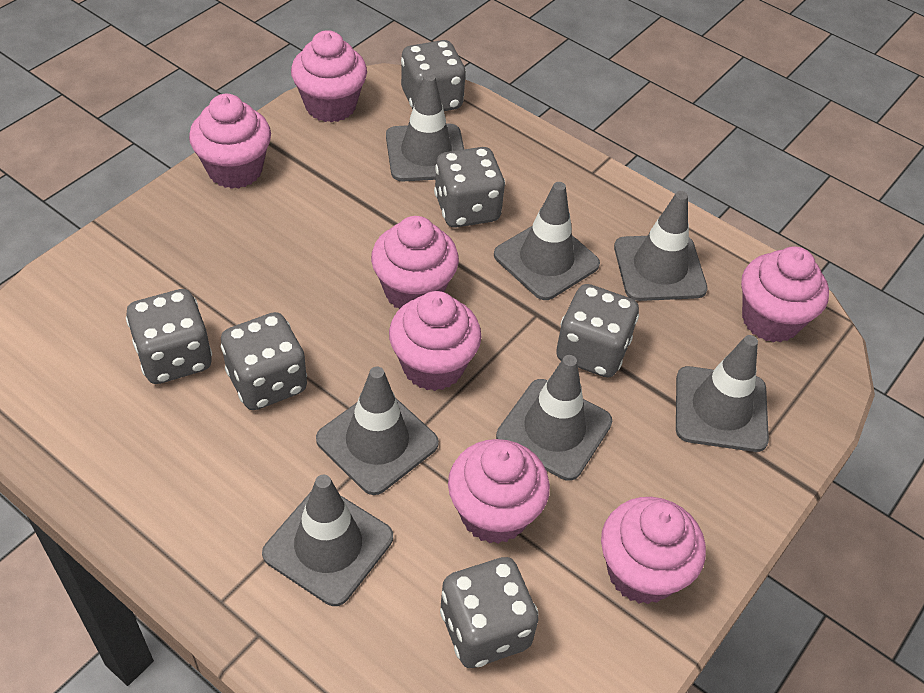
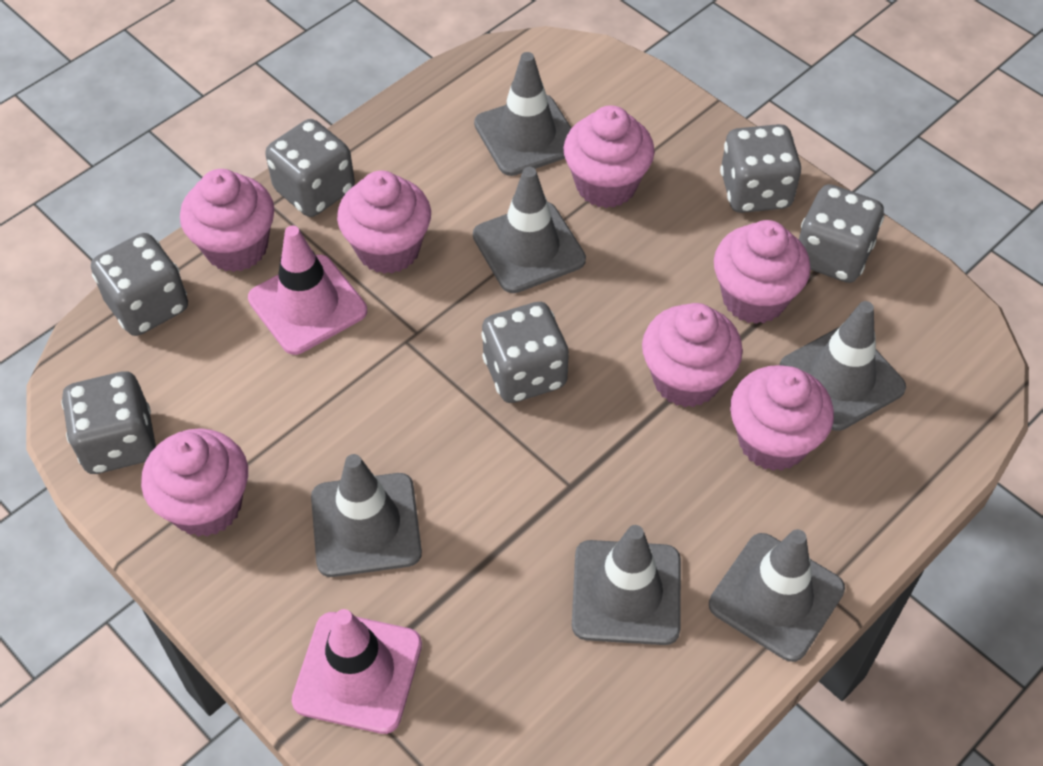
grey traffic cone: [262,475,393,606] [316,367,439,495] [386,74,464,181] [494,182,600,300] [496,355,612,481] [614,191,707,301] [676,335,769,452] = 7 -> [311,454,422,577] [473,167,586,293] [474,52,571,176] [572,525,681,645] [709,529,845,662] [779,301,906,431] = 6
pink traffic cone: none = 0 -> [248,226,367,355] [292,609,422,734] = 2

